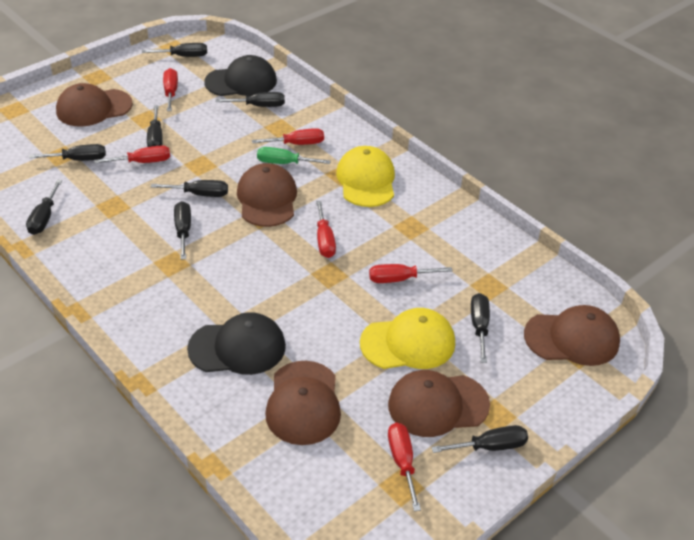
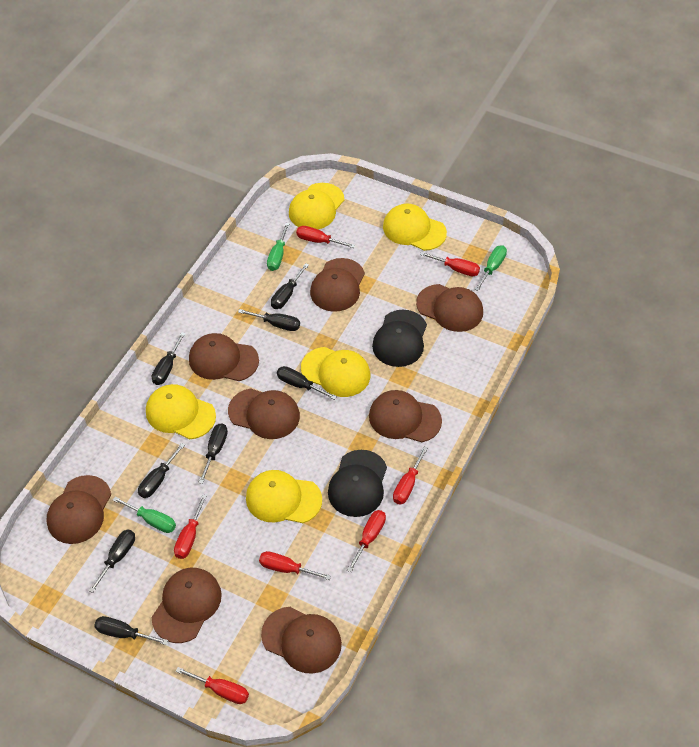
black screwdriver: [26,180,62,235] [29,144,106,161] [142,43,207,57] [147,105,163,147] [151,180,228,197] [174,201,191,260] [215,92,285,107] [431,425,528,453] [471,293,490,363] = 9 -> [89,530,135,593] [94,616,168,645] [138,443,185,498] [152,332,186,385] [198,423,228,484] [238,309,300,331] [271,263,309,309] [277,366,337,400] = 8
brown cap: [56,83,133,127] [237,163,297,227] [265,361,341,445] [388,370,490,437] [524,305,620,366] = 5 -> [46,475,111,544] [152,568,222,643] [189,333,259,381] [228,388,300,439] [261,607,342,674] [310,258,365,312] [369,390,442,442] [416,284,483,332] = 8
green screwdriver: [257,147,331,164] = 1 -> [113,496,176,533] [267,223,290,271] [474,245,507,291] = 3
red screwdriver: [94,145,170,163] [163,68,178,111] [252,128,324,145] [316,201,336,258] [369,264,452,283] [388,423,421,511] = 6 -> [174,495,207,559] [176,667,249,704] [259,551,331,580] [296,226,355,248] [347,510,386,572] [393,446,428,505] [420,252,480,276] = 7
yellow cap: [336,146,395,207] [360,308,455,369] = 2 -> [146,384,216,439] [246,470,322,523] [289,183,344,229] [301,347,371,397] [383,203,447,251] = 5

